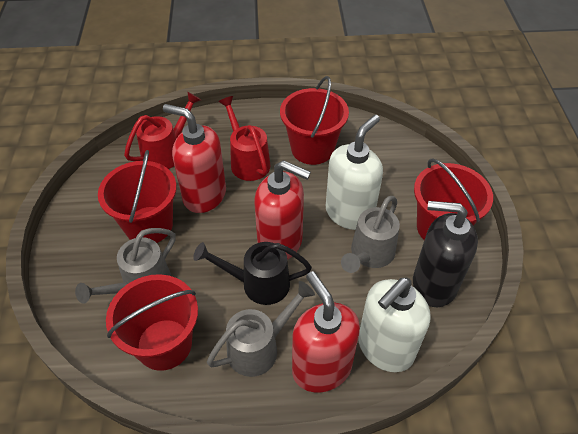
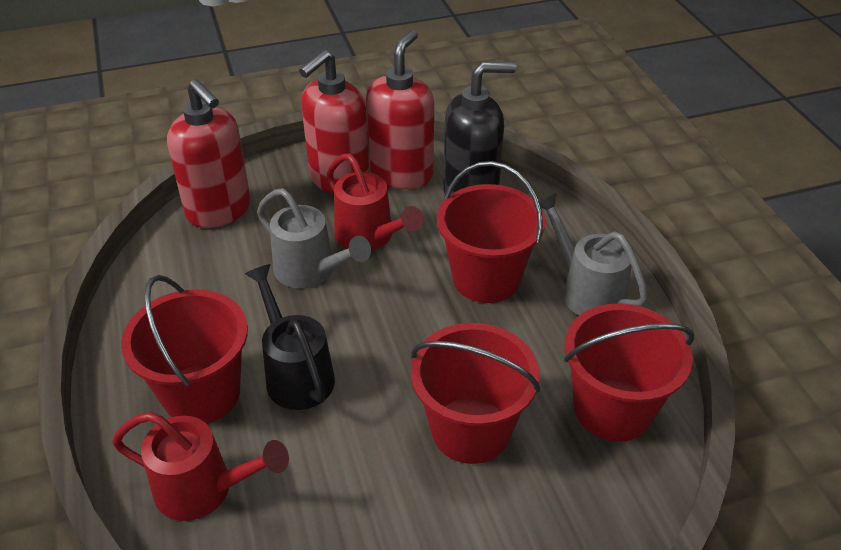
grey watering can: [75,228,176,304] [207,281,315,377] [341,196,400,273] = 3 -> [257,188,371,288] [539,193,648,315] = 2
white soap dispenser: [326,115,383,230] [358,277,430,372] = 2 -> none = 0

